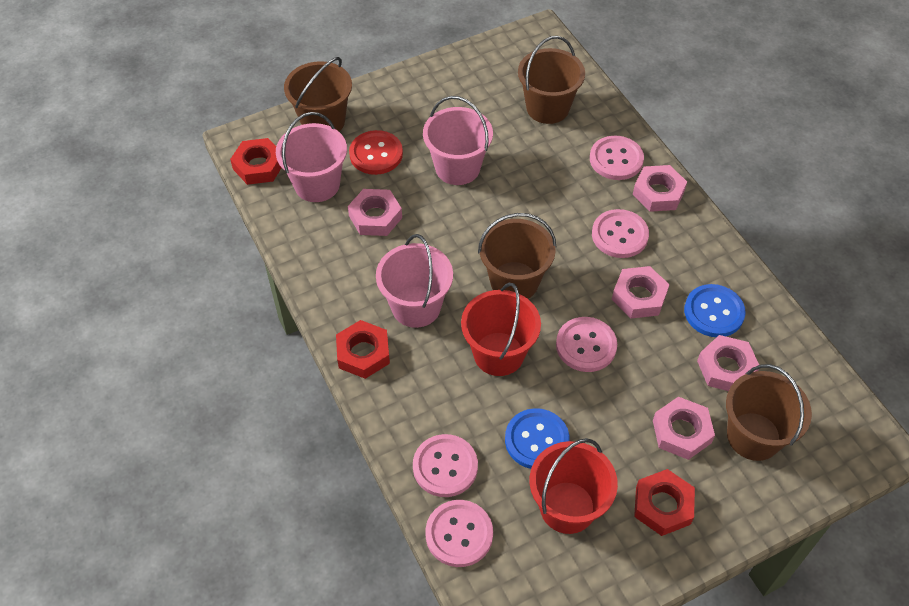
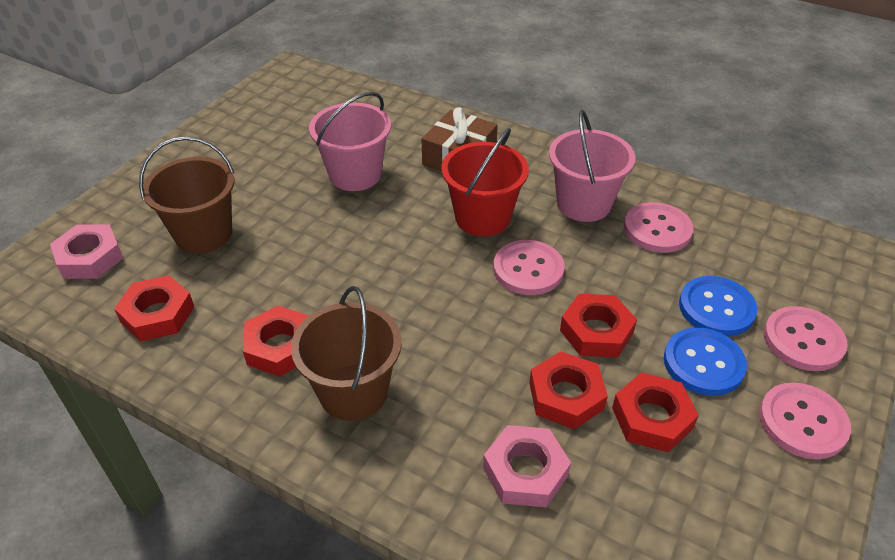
brown bucket: [284,57,352,131] [478,213,556,299] [518,36,585,124] [726,364,812,461] = 4 -> [139,136,234,254] [291,286,402,421] = 2
brown gift: none = 0 -> [421,107,498,172] = 1
pink bucket: [276,112,347,202] [376,234,453,328] [423,96,493,185] = 3 -> [309,92,391,191] [549,110,636,222] = 2
pink button: [413,434,478,497] [426,500,493,567] [556,317,617,372] [590,136,644,180] [592,209,649,258] = 5 -> [493,240,565,295] [624,202,693,253] [759,383,851,459] [764,306,848,371] = 4
pink nut: [348,189,402,236] [612,266,670,319] [633,165,687,212] [653,397,715,460] [697,335,759,391] = 5 -> [50,225,123,279] [483,425,571,508] = 2
red bucket: [461,283,541,376] [529,438,618,534] = 2 -> [441,128,529,236] = 1
red button: [349,130,403,175] = 1 -> none = 0
red nut: [230,138,282,185] [336,320,390,379] [634,469,695,536] = 3 -> [114,275,194,342] [243,305,309,376] [529,351,608,429] [560,294,637,357] [612,373,699,452] = 5

